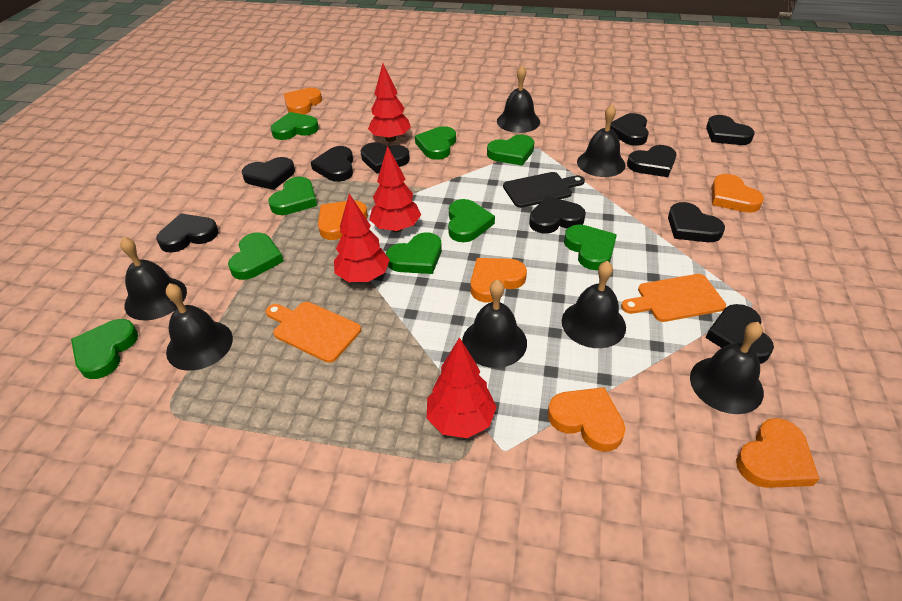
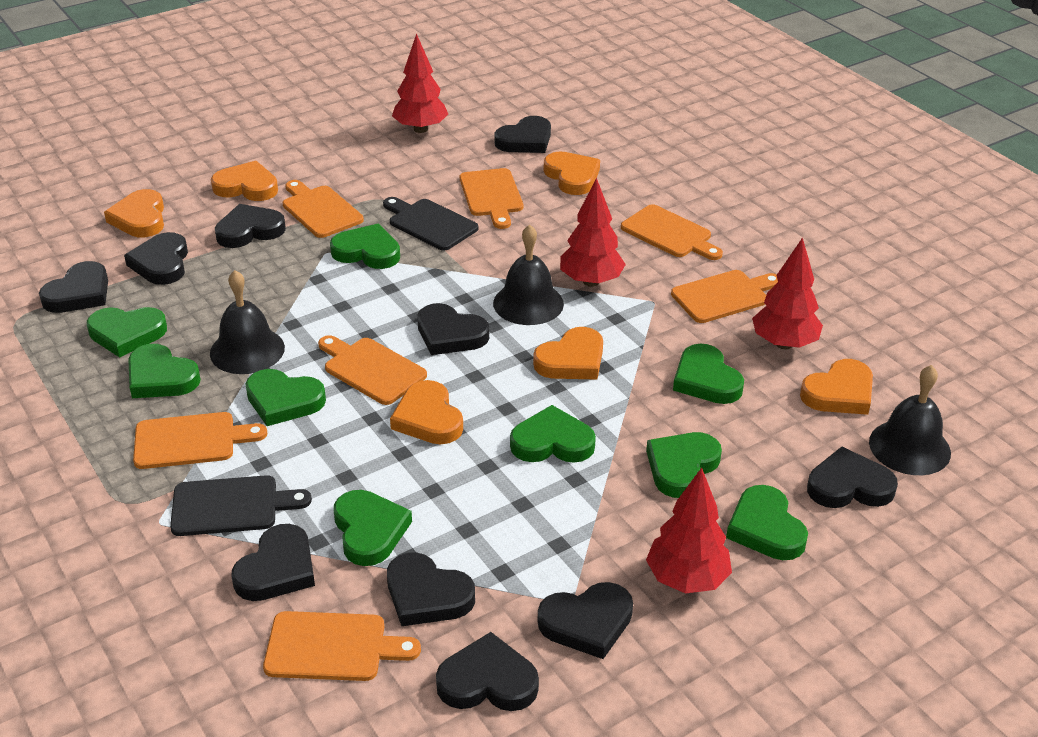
black bell: [120,237,187,320] [166,283,233,371] [462,279,527,368] [497,66,540,133] [562,261,626,348] [577,104,626,177] [690,322,764,414] = 7 -> [210,270,285,374] [493,225,564,325] [869,365,951,475] = 3
black cutting board: [503,172,585,208] = 1 -> [170,475,312,536] [383,197,479,251] = 2
orange cutting board: [265,302,361,363] [621,274,726,322] = 2 -> [133,412,267,469] [263,611,421,681] [283,180,364,238] [318,335,427,405] [460,168,523,229] [621,204,723,260] [671,270,778,323] = 7

